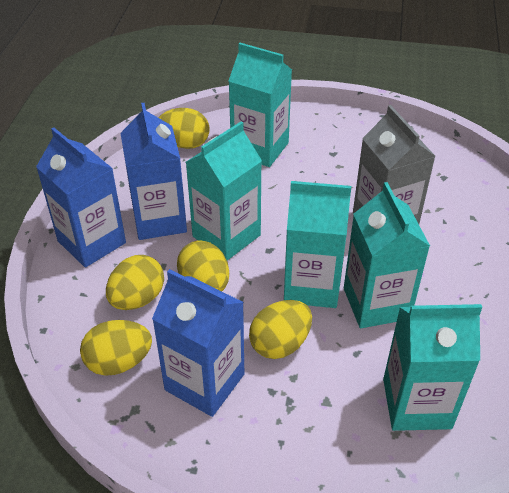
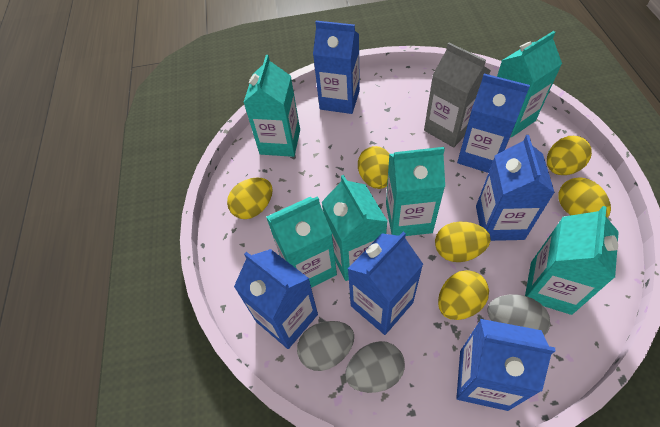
blue carton: [36,127,126,267] [120,103,187,240] [152,269,244,417] = 3 -> [234,249,318,349] [313,21,360,114] [348,232,423,335] [456,319,555,411] [457,74,530,173] [476,135,555,241] = 6
grey egg: none = 0 -> [297,321,354,371] [345,341,405,393] [487,294,550,336] = 3
turquoise carton: [186,122,262,261] [229,43,292,167] [284,181,351,308] [344,182,430,328] [383,304,482,431] = 5 -> [243,55,300,157] [266,196,337,288] [322,175,388,281] [386,147,445,236] [497,31,562,137] [525,206,619,315] = 6
yellow egg: [80,320,152,376] [106,255,164,310] [159,108,209,149] [177,241,229,291] [249,300,312,359] = 5 -> [227,177,273,219] [358,146,389,189] [435,222,491,262] [438,270,489,320] [547,136,592,175] [558,177,611,218] = 6

